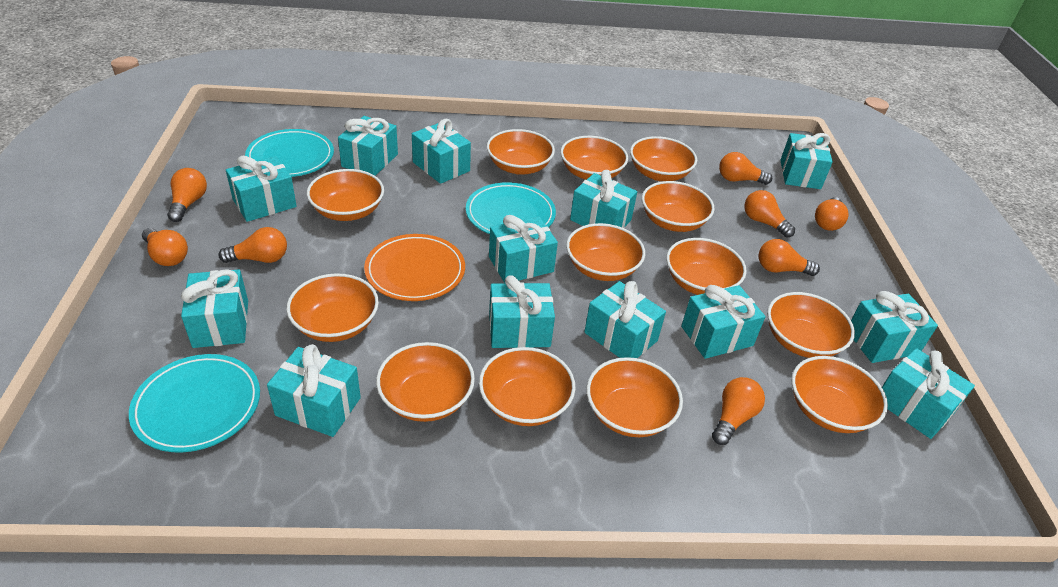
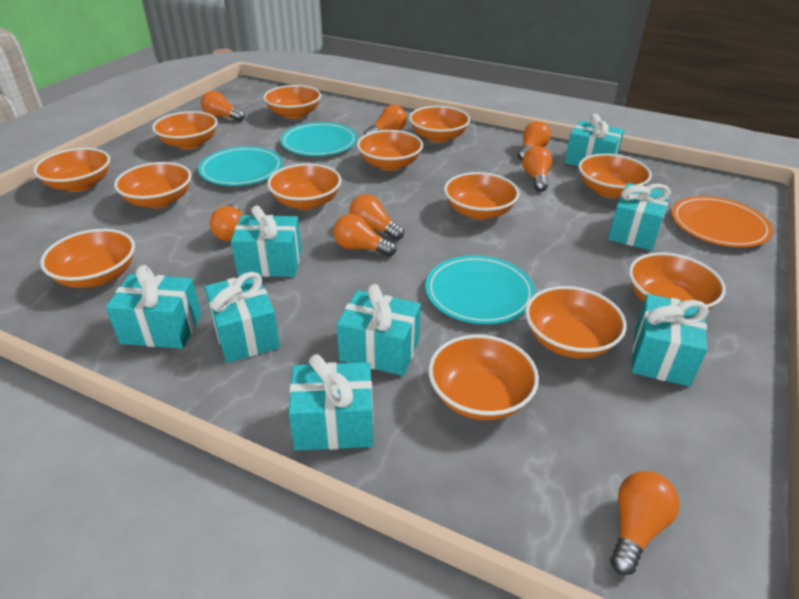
turquoise gift: [181,269,248,348] [226,156,297,222] [267,344,361,437] [338,116,398,176] [412,119,471,184] [489,215,558,283] [489,275,555,348] [570,170,637,228] [584,281,666,358] [681,285,766,359] [780,133,833,189] [851,291,938,363] [882,348,975,439] = 13 -> [106,265,201,349] [205,272,280,363] [231,206,302,277] [288,354,373,451] [337,284,421,376] [564,114,624,166] [608,183,671,251] [632,294,709,386] = 8

